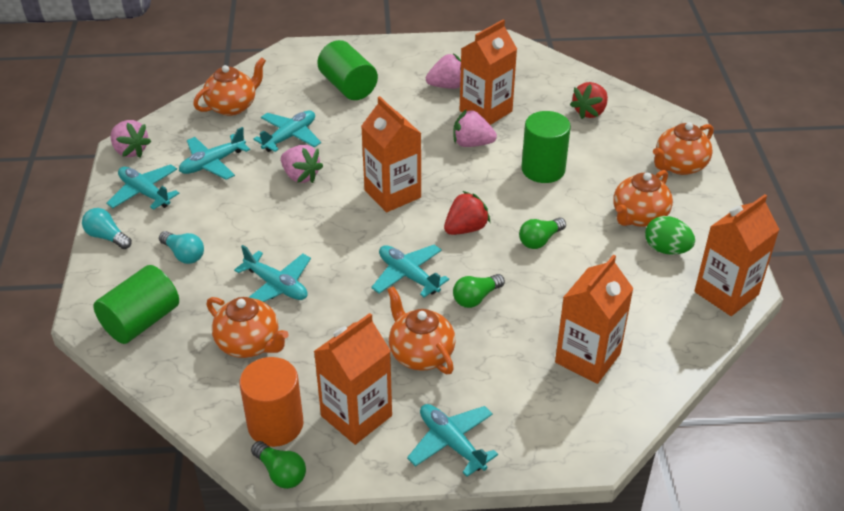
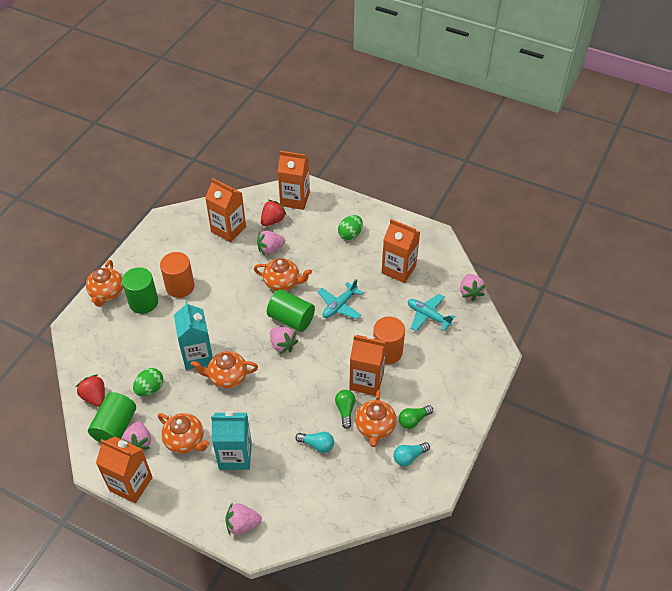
green egg: [645,216,695,255] = 1 -> [133,368,163,396] [338,215,363,240] = 2
green light bulb: [251,441,306,489] [453,274,505,308] [519,218,566,249] = 3 -> [335,390,355,429] [399,405,433,429] = 2
orange cylinder: [240,357,303,447] = 1 -> [160,252,195,298] [373,317,405,364] = 2
pink strawberry: [110,120,152,157] [281,145,323,183] [426,53,461,89] [453,109,497,147] = 4 -> [122,421,151,450] [225,503,262,535] [257,231,285,255] [270,327,298,354] [460,274,486,301] = 5
turquoise carton: none = 0 -> [174,301,213,370] [211,411,252,470] = 2
turquoise plane: [106,164,179,210] [179,127,250,180] [234,245,311,302] [254,110,321,152] [371,245,449,297] [407,404,498,477] = 6 -> [317,279,363,319] [408,294,455,331] = 2

